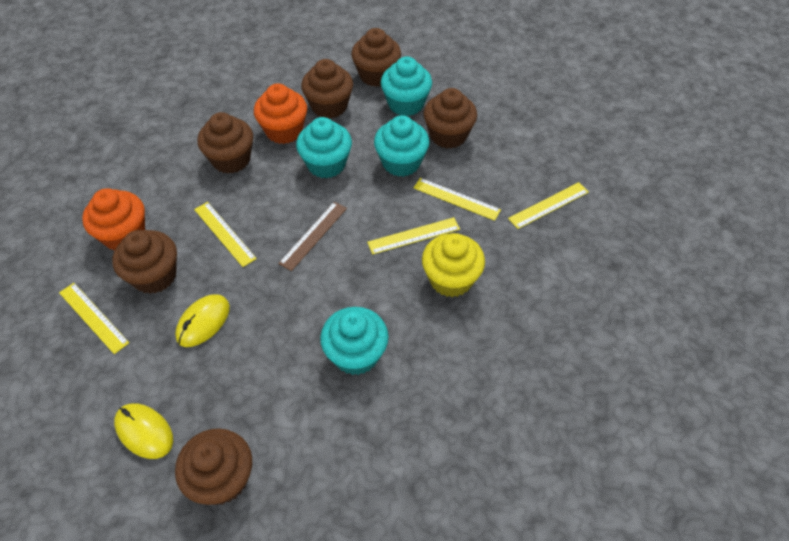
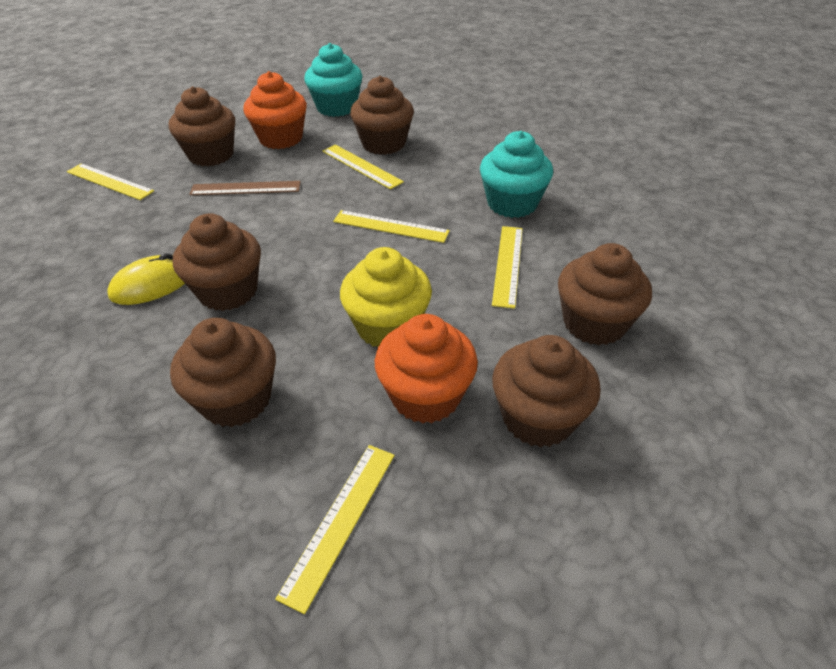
turquoise cupcake: [296,117,352,179] [320,307,389,375] [374,115,430,177] [381,56,432,116] = 4 -> [304,43,363,117] [480,131,553,218] = 2
yellow mouse: [114,403,173,459] [175,295,230,347] = 2 -> [107,253,185,305] = 1

